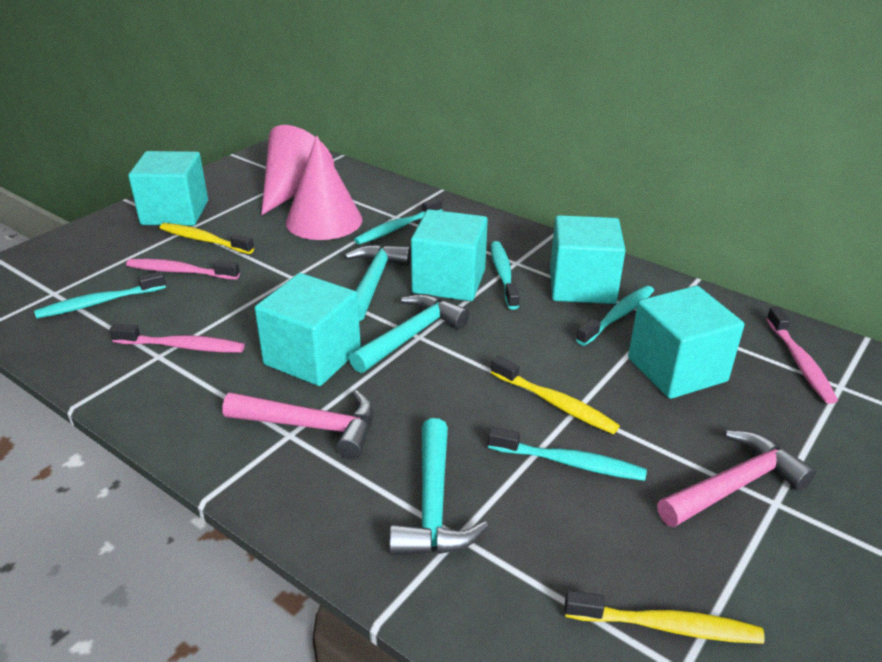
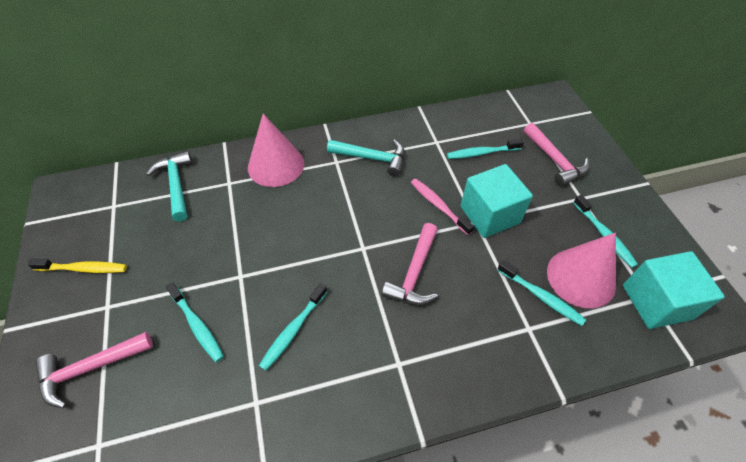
pink hammer: [222,390,374,459] [657,431,816,527] = 2 -> [35,332,153,408] [381,223,438,305] [524,123,589,186] = 3
pink toothbrush: [110,324,245,353] [126,259,240,280] [766,307,838,404] = 3 -> [411,179,474,235] = 1
turquoise cube: [128,151,208,226] [255,273,361,386] [411,209,488,301] [550,215,626,304] [628,286,744,399] = 5 -> [460,164,533,238] [623,251,725,329] = 2
turquoise hammer: [345,244,411,321] [349,294,470,373] [389,418,489,556] = 3 -> [146,151,192,221] [327,139,405,177] = 2
yellow toothbrush: [160,223,254,254] [491,356,620,434] [565,591,765,644] = 3 -> [27,258,127,273] = 1

